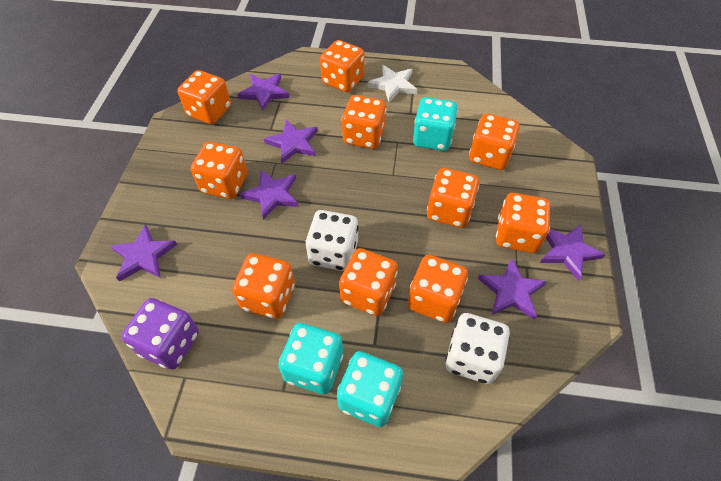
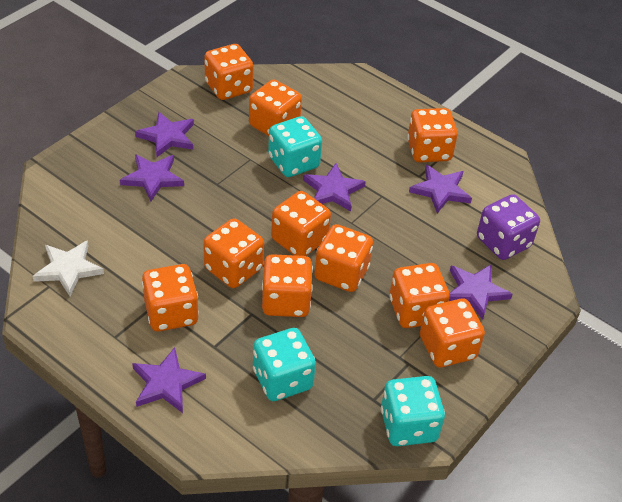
white dice: [305,210,359,271] [445,313,510,384] = 2 -> none = 0

